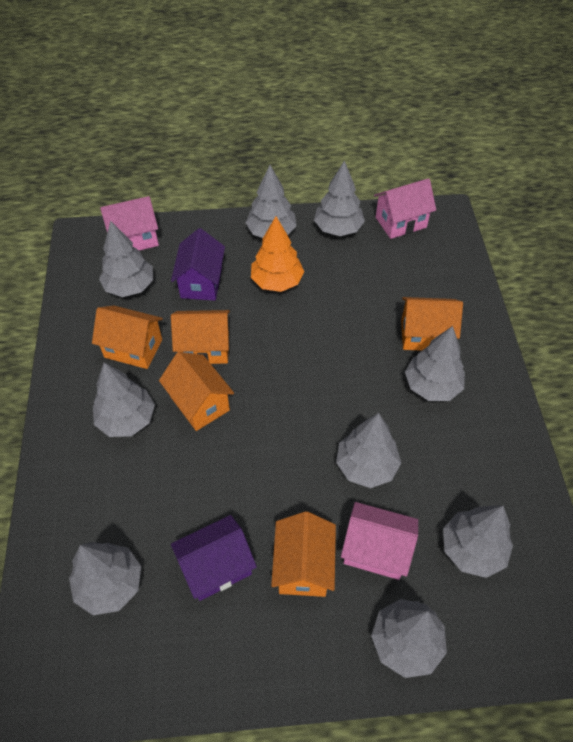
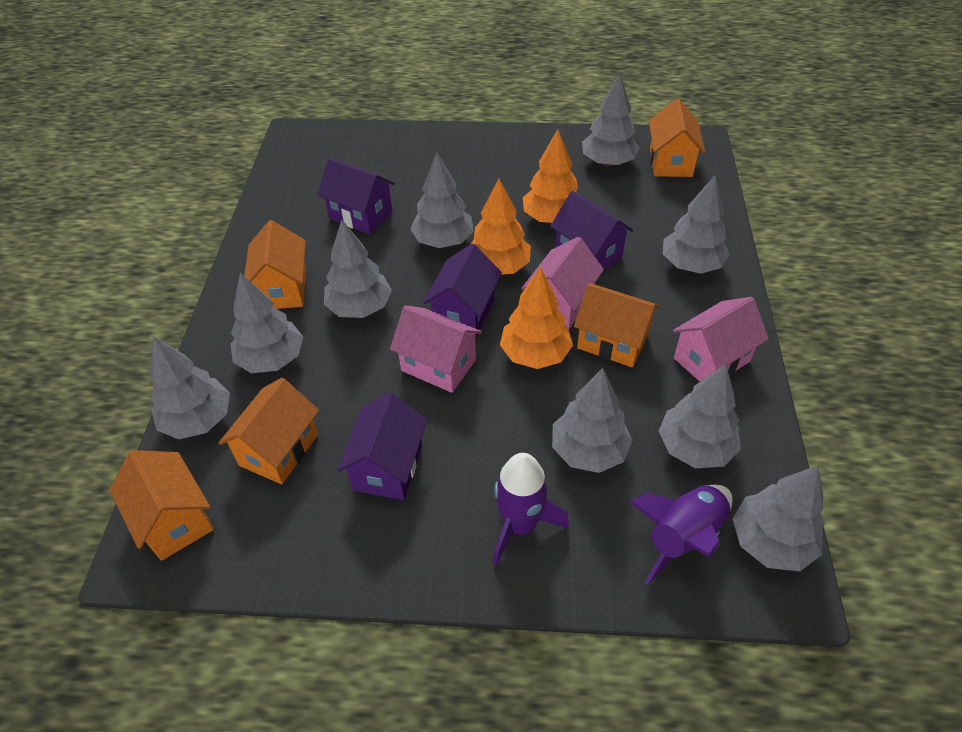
orange tree: [251,216,304,292] = 1 -> [471,178,531,275] [500,267,573,369] [523,129,578,223] = 3
purple house: [171,228,225,301] [171,515,257,601] = 2 -> [317,158,395,234] [337,392,427,500] [423,244,502,338] [550,191,633,270] = 4
purple rocket: none = 0 -> [493,453,569,565] [629,485,732,585] = 2

